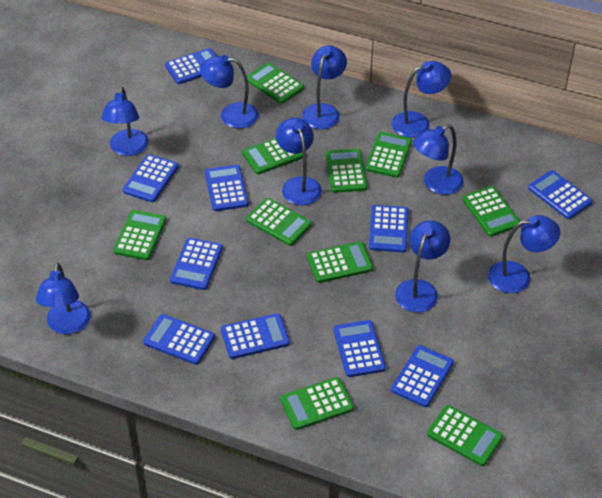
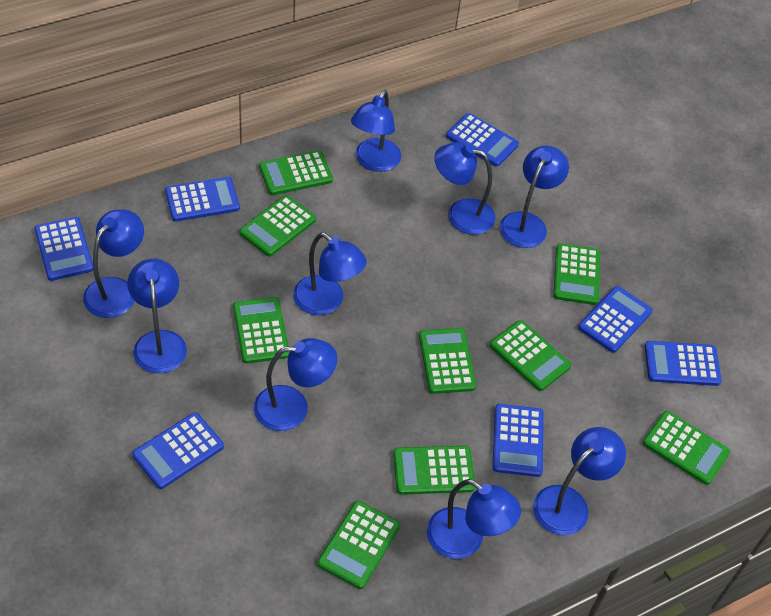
blue calculator: [123,154,178,202] [143,314,215,365] [165,48,217,84] [170,238,223,290] [205,165,249,211] [221,313,290,359] [334,320,386,377] [369,205,409,252] [391,345,454,407] [528,170,593,219] = 10 -> [35,217,93,281] [132,412,224,489] [165,177,240,222] [446,113,519,167] [492,404,544,477] [578,286,653,353] [645,341,722,386] = 7
green calculator: [114,210,166,260] [242,138,303,174] [246,198,312,246] [247,62,304,104] [280,377,354,430] [307,242,373,283] [326,149,367,193] [365,132,412,178] [427,405,503,466] [462,186,520,237] = 10 -> [233,297,290,364] [239,195,316,256] [259,150,333,195] [318,501,400,589] [393,446,475,495] [419,328,476,394] [490,320,571,391] [553,243,600,305] [643,411,730,485] = 9

